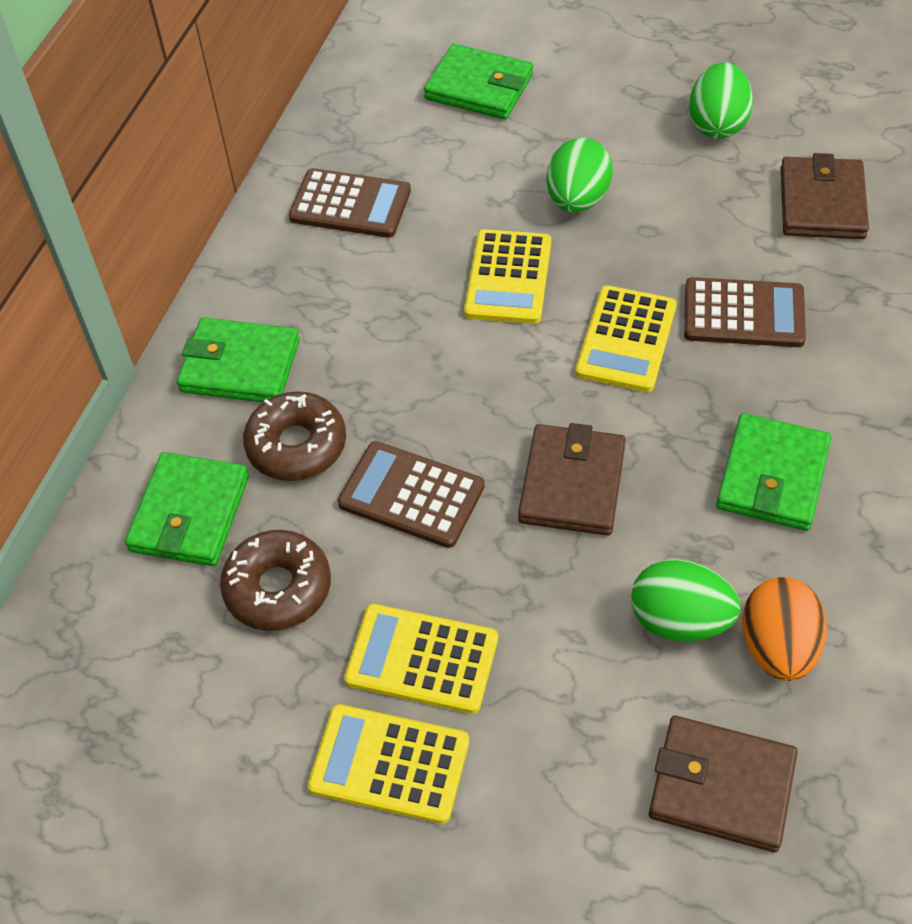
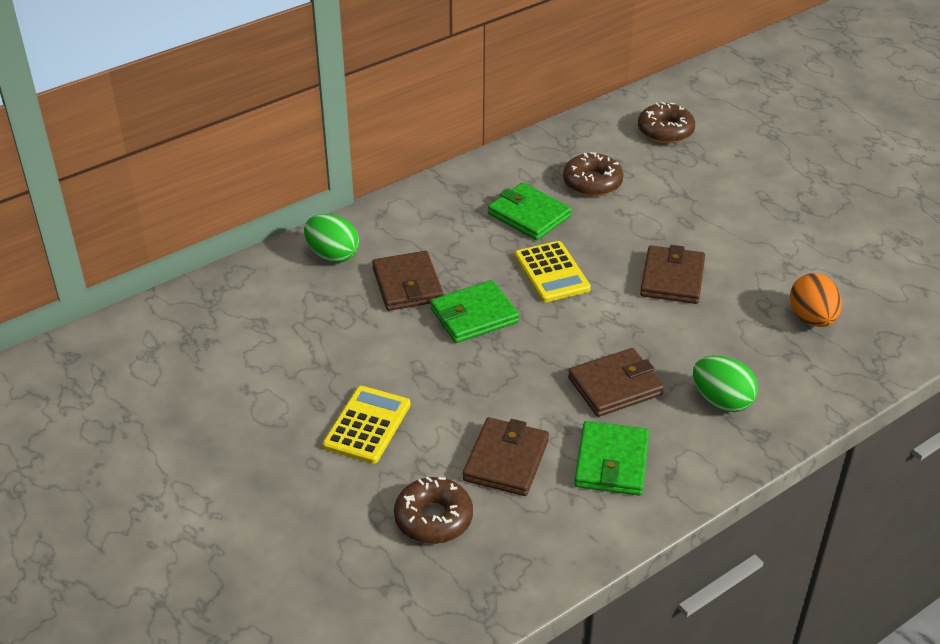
brown calculator: [289,168,411,238] [338,441,485,548] [684,277,806,347] = 3 -> none = 0
brown donut: [220,530,331,631] [243,391,346,481] = 2 -> [394,477,473,544] [563,152,623,196] [638,102,695,143] = 3
brown wallet: [518,423,626,536] [649,716,798,852] [781,153,869,239] = 3 -> [372,251,443,311] [463,417,549,496] [568,348,664,417] [640,245,705,304] = 4
green egg: [546,138,612,212] [631,559,741,641] [689,62,753,139] = 3 -> [304,214,359,263] [693,356,758,412] = 2
green wallet: [125,452,249,566] [177,317,300,403] [424,44,533,119] [716,413,831,531] = 4 -> [430,280,519,343] [488,183,572,240] [574,421,649,496] = 3
yellow calculator: [308,704,469,824] [344,604,498,714] [464,229,551,324] [575,285,677,392] = 4 -> [323,386,410,464] [514,241,591,302] = 2

